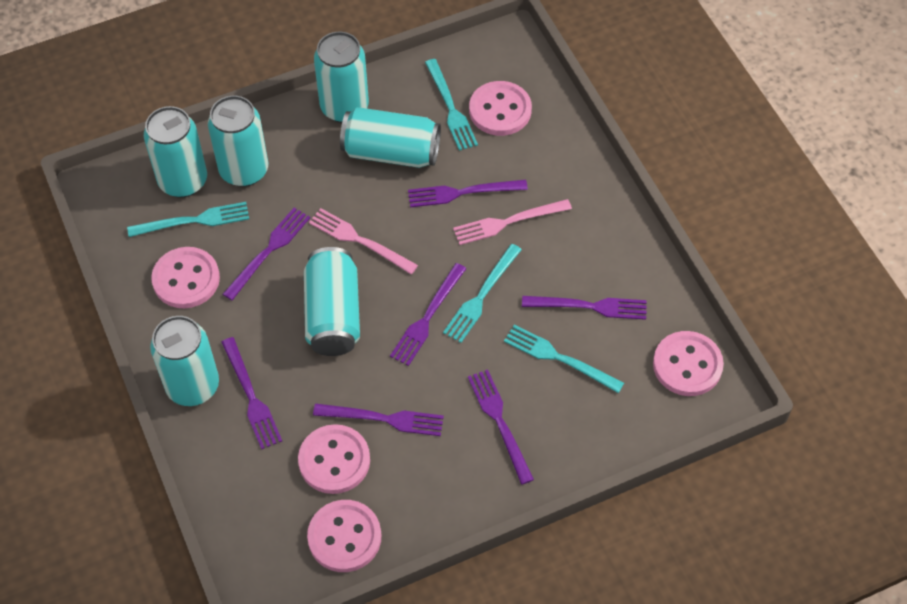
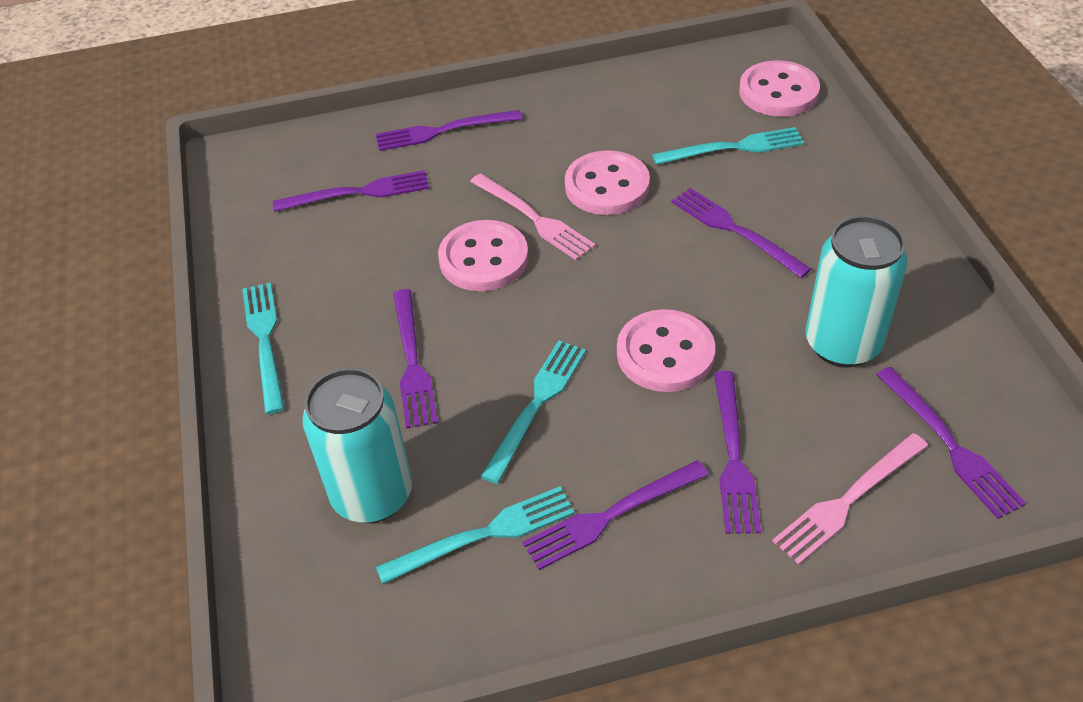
pink button: [151,247,220,308] [298,424,370,494] [307,500,381,572] [469,81,532,136] [653,331,724,396] = 5 -> [438,220,528,291] [565,150,650,215] [617,309,715,392] [739,60,820,117] = 4
turquoise can: [144,106,207,198] [150,316,219,406] [208,96,268,187] [304,247,360,356] [314,32,369,123] [340,107,441,168] = 6 -> [303,368,412,523] [805,216,907,367] = 2

